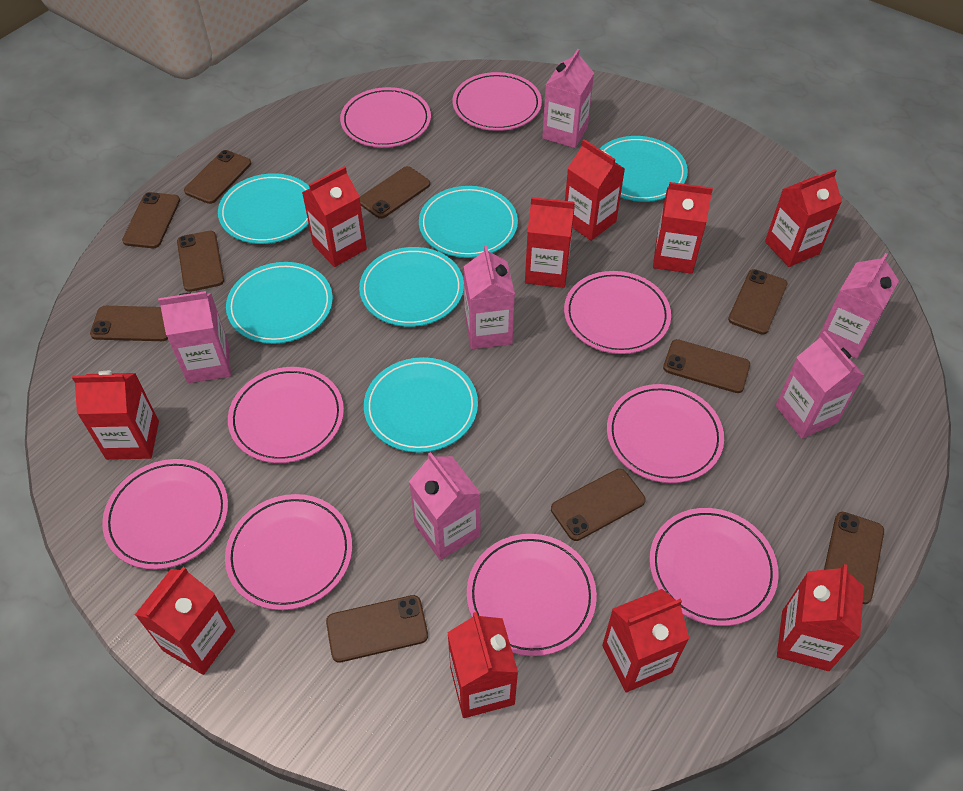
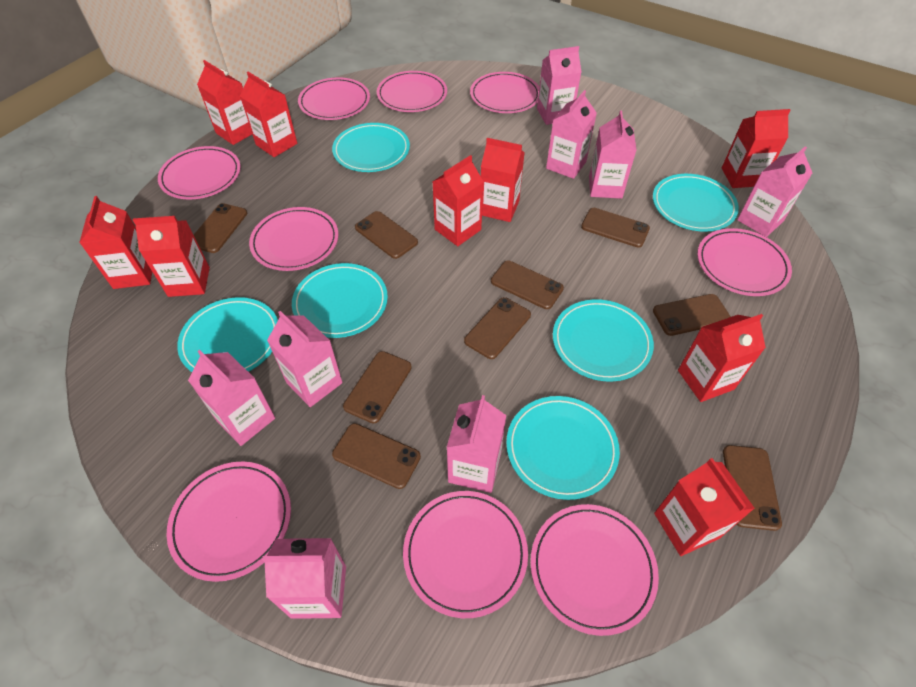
brown phone: [90,306,168,341] [122,192,180,248] [177,231,224,292] [184,150,251,204] [326,595,428,663] [360,166,430,219] [551,469,646,541] [663,339,750,393] [728,269,788,335] [824,512,884,604] = 10 -> [194,203,247,253] [332,423,421,489] [343,351,412,424] [355,211,418,259] [464,297,531,359] [491,260,564,309] [581,208,650,248] [653,294,731,336] [723,445,782,531] = 9
pink carton: [158,291,231,383] [409,452,481,560] [464,245,515,349] [542,49,594,148] [776,331,865,439] [817,253,899,359] = 6 -> [188,350,275,446] [262,538,346,619] [267,311,343,407] [446,395,506,493] [537,46,581,125] [546,90,597,179] [589,110,637,199] [737,147,812,237] = 8
red carton: [72,371,159,460] [135,567,235,675] [302,166,367,267] [447,612,518,718] [525,197,575,288] [565,139,625,241] [602,589,690,692] [653,182,713,274] [765,169,842,267] [777,564,864,671] = 10 -> [79,196,152,289] [133,216,210,297] [197,60,252,145] [240,72,297,157] [432,155,484,246] [481,138,524,222] [654,458,755,556] [678,314,766,402] [722,109,791,188] = 9

